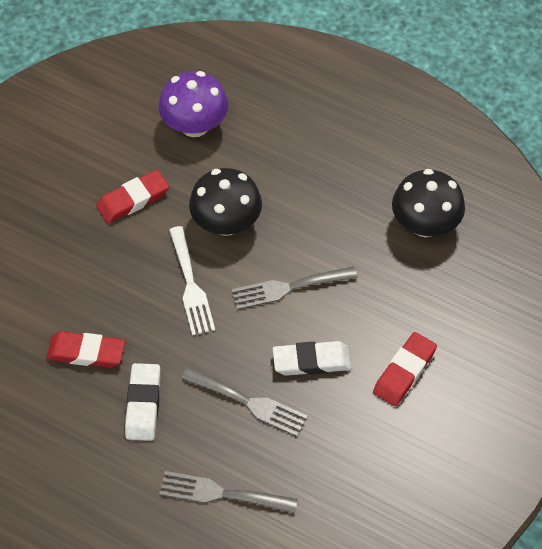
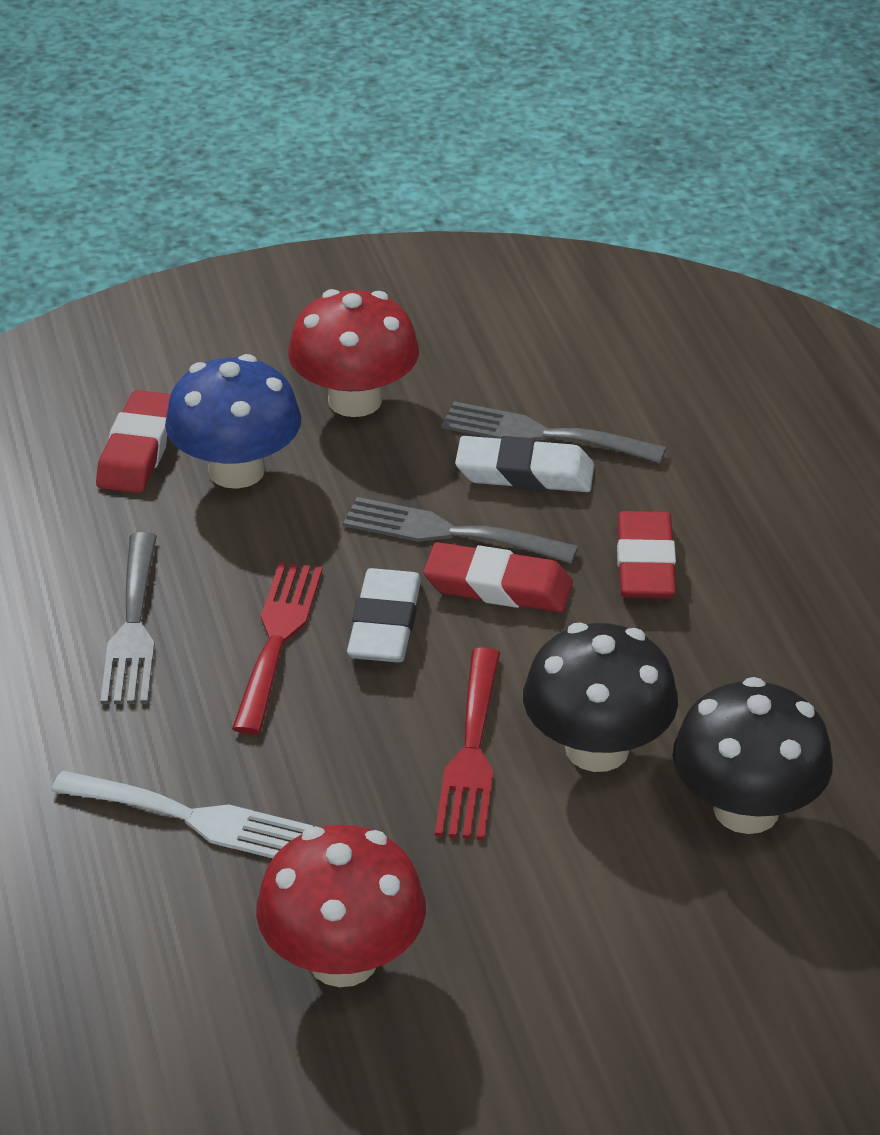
blue mushroom: none = 0 -> [165,354,301,489] = 1
purple mushroom: [159,71,228,137] = 1 -> none = 0
red fork: none = 0 -> [232,562,323,734] [435,648,500,840] = 2
red mushroom: none = 0 -> [256,825,426,987] [288,289,419,417] = 2

